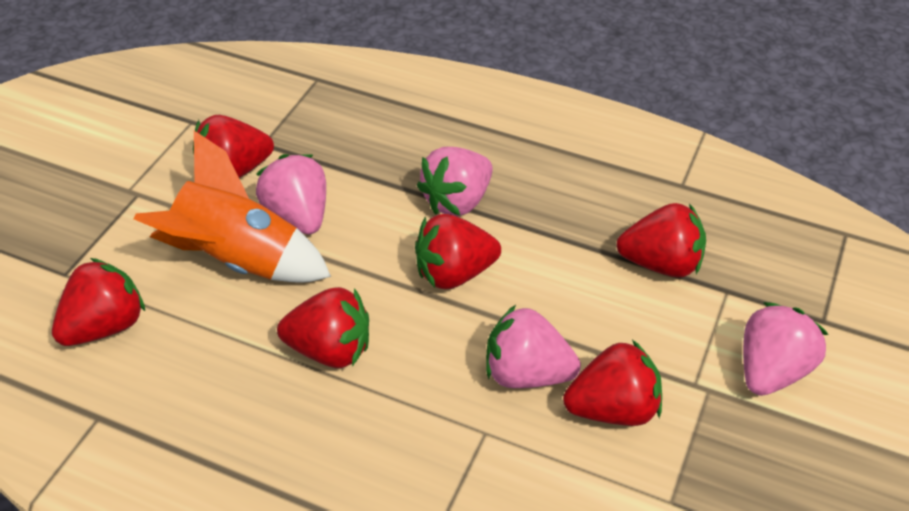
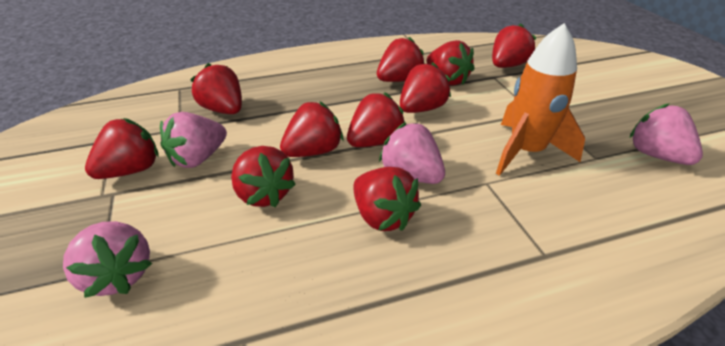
red strawberry: [52,258,145,346] [193,115,274,178] [277,287,369,368] [415,214,501,289] [563,340,662,426] [616,203,706,278] = 6 -> [85,118,159,179] [190,63,242,114] [231,146,296,208] [280,101,343,157] [347,92,405,147] [353,167,421,231] [377,37,425,82] [400,62,451,113] [427,40,474,86] [492,24,536,68] = 10

